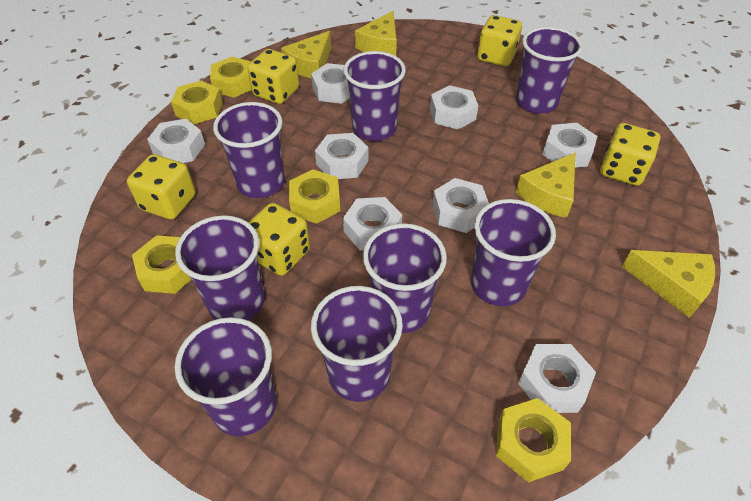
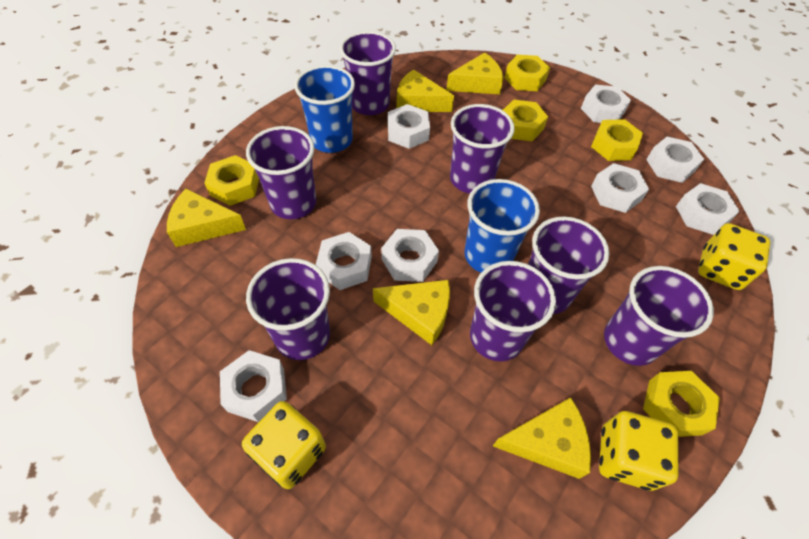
blue cup: none = 0 -> [294,65,355,153] [464,179,540,273] = 2
purple cup: [175,215,265,320] [175,317,276,436] [213,102,285,198] [311,286,403,402] [343,51,406,141] [363,223,447,333] [471,199,556,306] [516,27,583,114] = 8 -> [246,126,317,219] [246,258,330,360] [340,31,396,115] [450,104,515,193] [470,261,556,361] [528,216,609,314] [604,266,714,366] = 7
yellow cheese: [281,31,331,78] [355,11,397,56] [516,153,575,218] [622,250,715,318] = 4 -> [167,189,246,247] [373,280,450,345] [396,69,454,112] [446,52,504,94] [493,397,591,479] = 5
yellow dice: [127,154,196,220] [247,49,299,104] [248,203,310,276] [477,15,522,66] [600,123,660,186] = 5 -> [242,401,326,489] [599,411,679,491] [698,223,770,290] = 3

